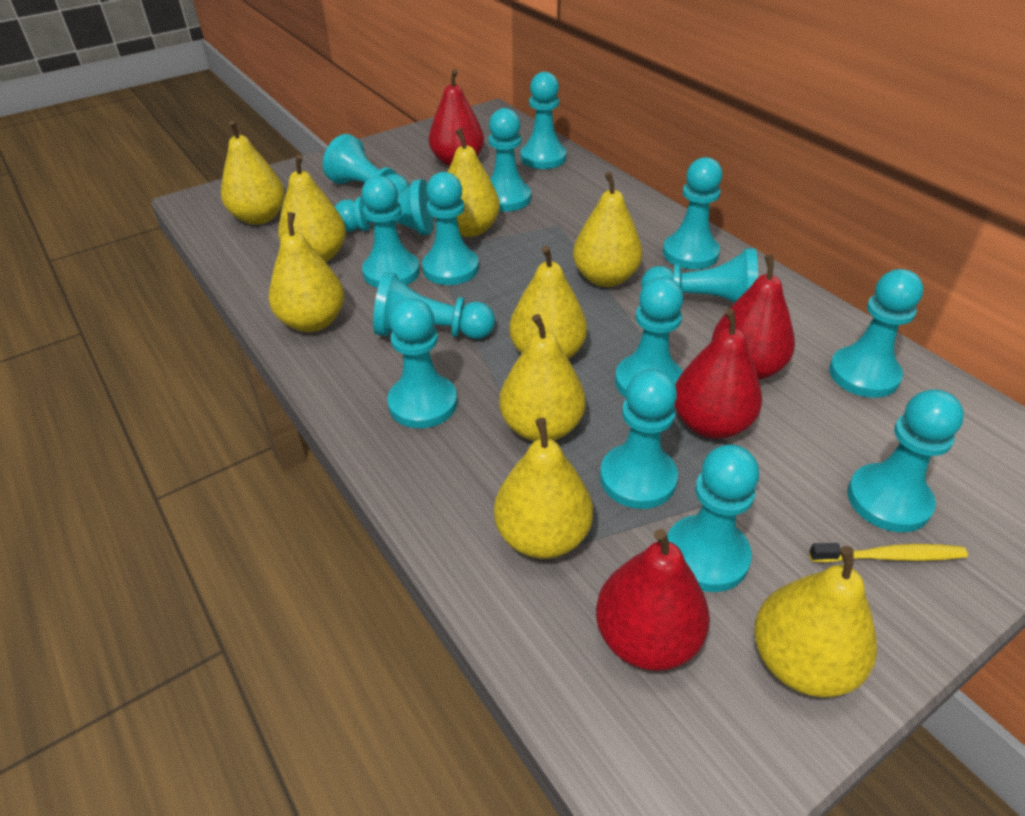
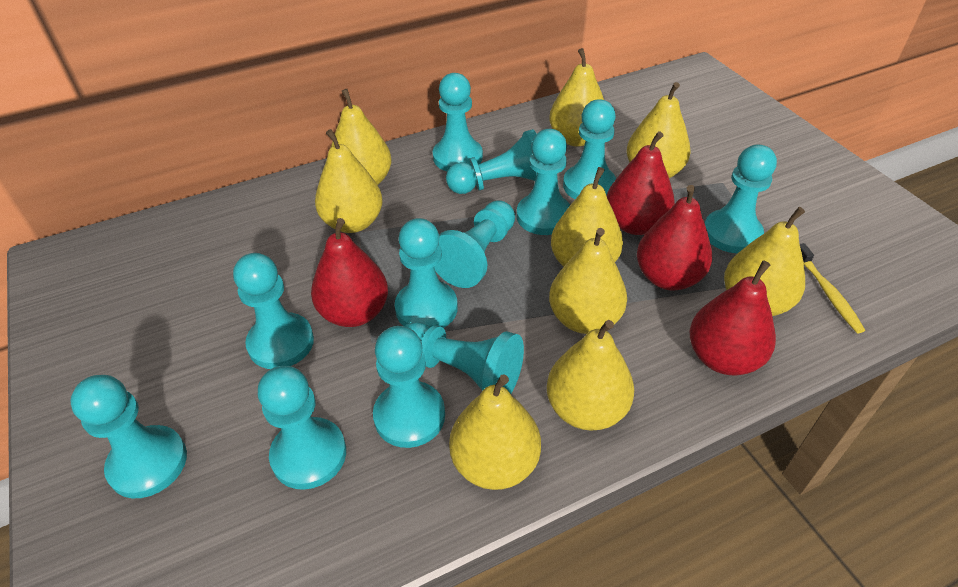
turquoise pawn: [323,134,409,195] [335,179,434,235] [362,175,420,288] [373,272,495,339] [387,298,457,428] [422,172,479,285] [489,108,531,212] [520,72,566,169] [600,369,678,509] [615,277,684,398] [641,248,758,303] [663,157,723,269] [667,444,759,592] [829,269,923,398] [847,389,964,532] = 15 -> [70,375,187,498] [233,253,314,369] [258,366,346,490] [373,326,445,448] [395,218,458,328] [404,322,524,394] [433,73,483,171] [434,200,515,288] [446,129,537,194] [517,129,570,235] [563,99,616,199] [705,145,777,253] = 12

